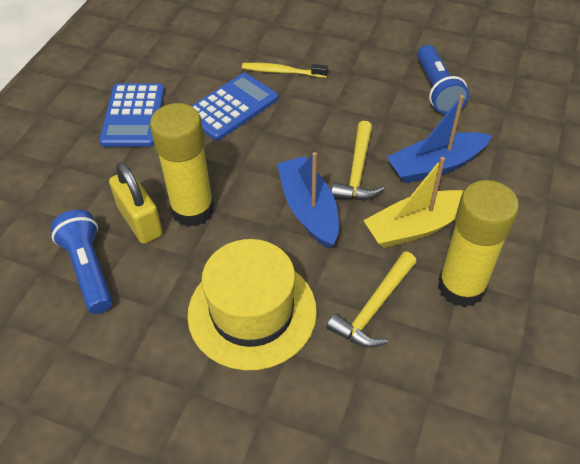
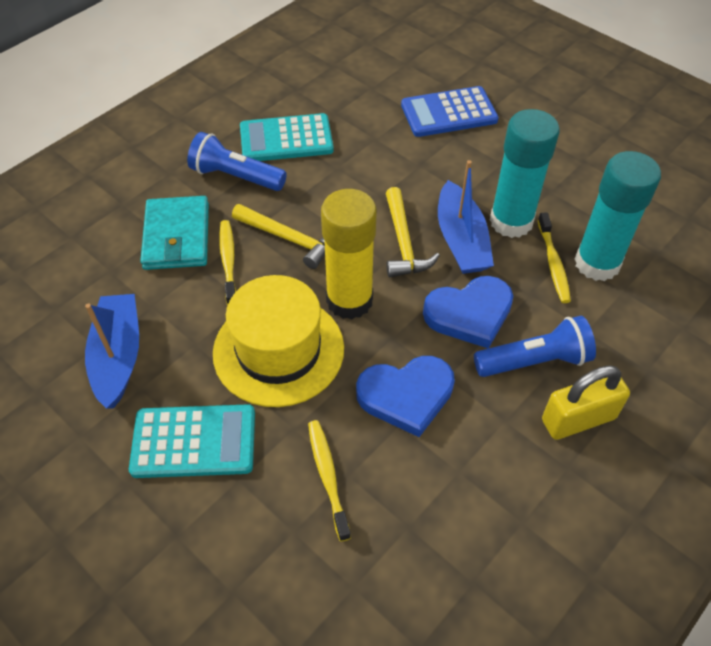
blue calculator: [99,84,165,147] [192,73,278,141] = 2 -> [401,86,499,137] = 1
blue heart: none = 0 -> [356,356,455,437] [423,276,513,348] = 2
turquoise calculator: none = 0 -> [129,404,255,478] [240,113,334,161] = 2
turquoise glue stick: none = 0 -> [490,109,560,238] [574,151,661,281] = 2
turquoise wallet: none = 0 -> [140,196,209,270] = 1
yellow boat: [363,157,463,248] = 1 -> none = 0
yellow glue stick: [150,103,214,227] [438,180,519,307] = 2 -> [321,189,377,320] = 1
yellow toothbrush: [242,63,328,78] = 1 -> [219,220,236,305] [308,420,351,542] [538,212,571,303] = 3

